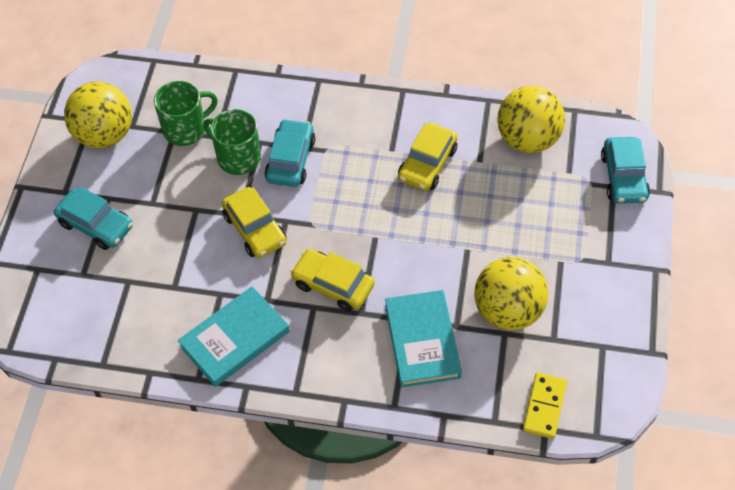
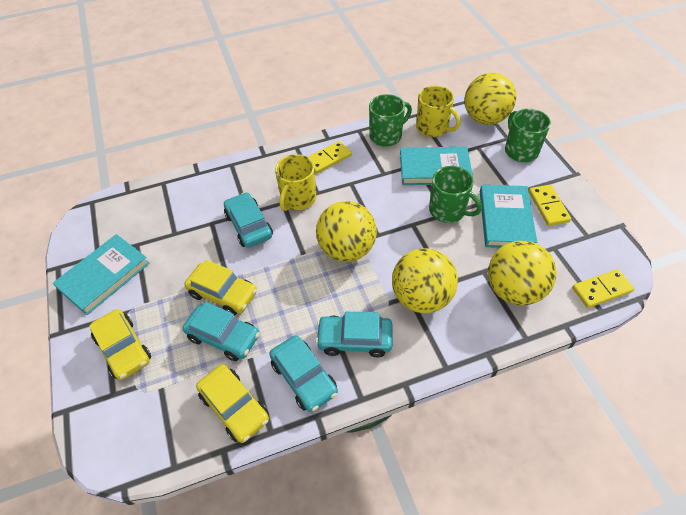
green mug: [154,81,218,146] [203,109,261,175] = 2 -> [369,94,412,146] [429,166,482,223] [505,109,551,162] = 3
turquoise book: [178,286,290,387] [385,290,462,388] = 2 -> [53,234,150,315] [400,147,473,185] [480,185,537,248] = 3
turquoise car: [54,186,133,250] [265,119,315,187] [601,137,650,204] = 3 -> [182,302,260,361] [224,192,273,248] [269,335,338,412] [316,312,392,357] = 4
yellow ball: [64,81,132,148] [474,257,548,330] [497,86,565,153] = 3 -> [316,201,377,262] [392,248,458,313] [464,73,516,125] [488,240,557,305] = 4
yellow domino: [523,373,567,439] = 1 -> [308,141,352,174] [529,185,571,226] [572,269,635,308] = 3
yellow mug: none = 0 -> [275,154,316,211] [416,86,461,137] = 2

